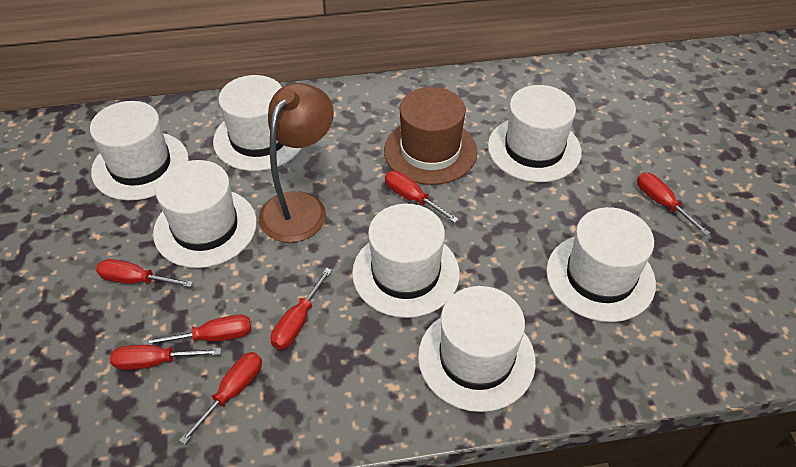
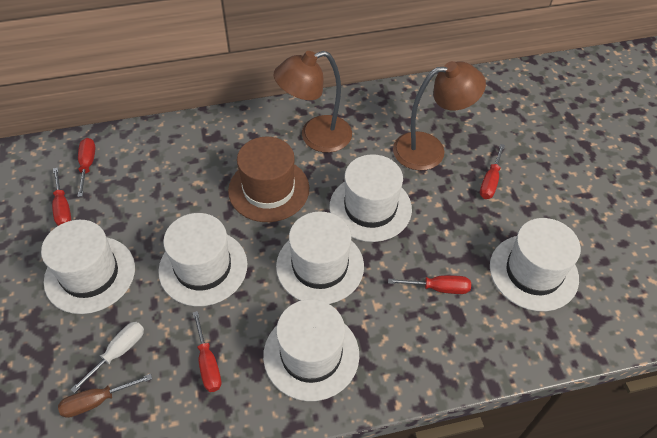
brown lamp: [259,83,334,243] = 1 -> [274,51,352,153] [393,61,486,171] = 2
brown screwdriver: none = 0 -> [58,374,152,418] = 1
red screwdriver: [96,259,193,287] [110,345,221,370] [144,315,251,345] [179,352,262,445] [271,268,332,350] [385,171,459,223] [637,172,710,236] = 7 -> [52,167,71,226] [77,138,96,197] [193,311,221,392] [388,275,471,294] [480,144,505,199] = 5
white hat: [90,101,189,201] [153,160,257,268] [213,75,302,171] [352,204,460,318] [418,286,536,412] [488,85,582,182] [546,207,656,322] = 7 -> [41,220,135,314] [158,213,247,306] [263,299,359,401] [276,211,364,304] [329,154,412,242] [490,218,581,311] = 6
white screwdriver: none = 0 -> [70,322,144,393] = 1

